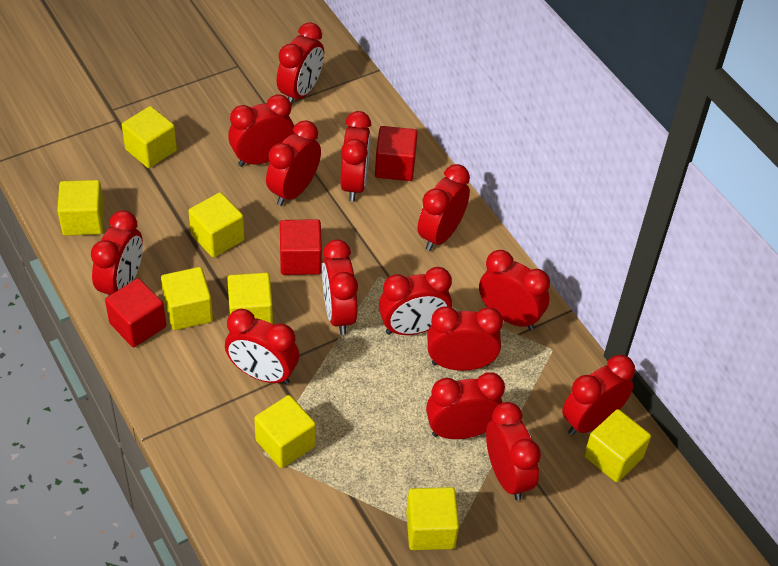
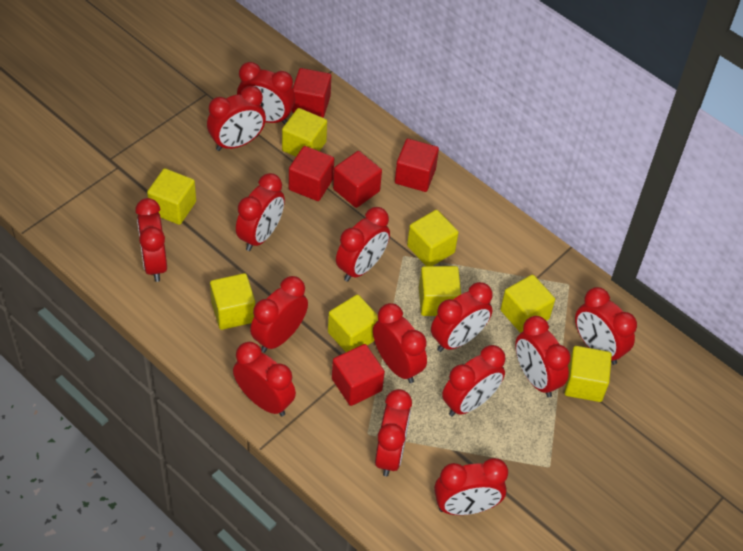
red cube: [105,278,166,347] [280,219,322,275] [375,126,418,181] = 3 -> [289,146,334,201] [292,68,331,118] [332,344,385,406] [333,151,382,208] [395,138,439,192] = 5

